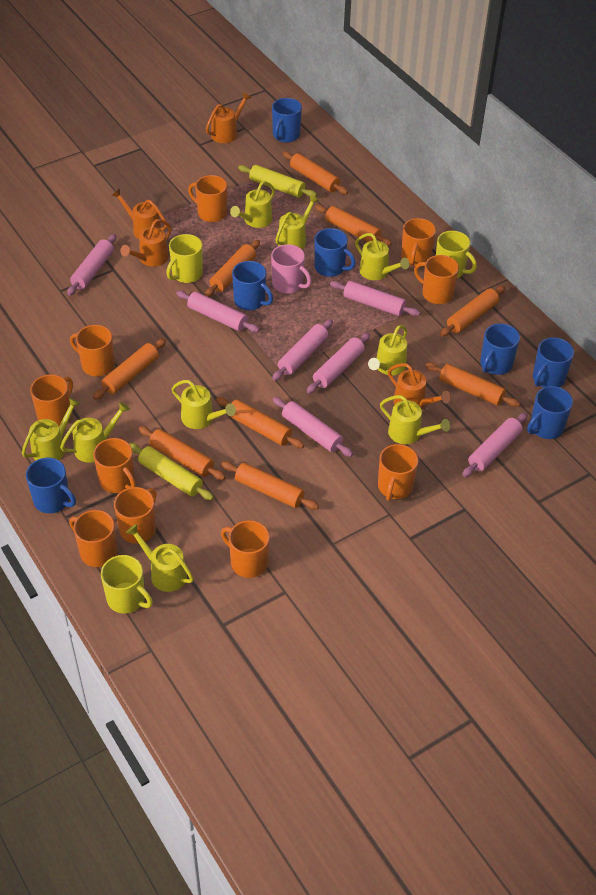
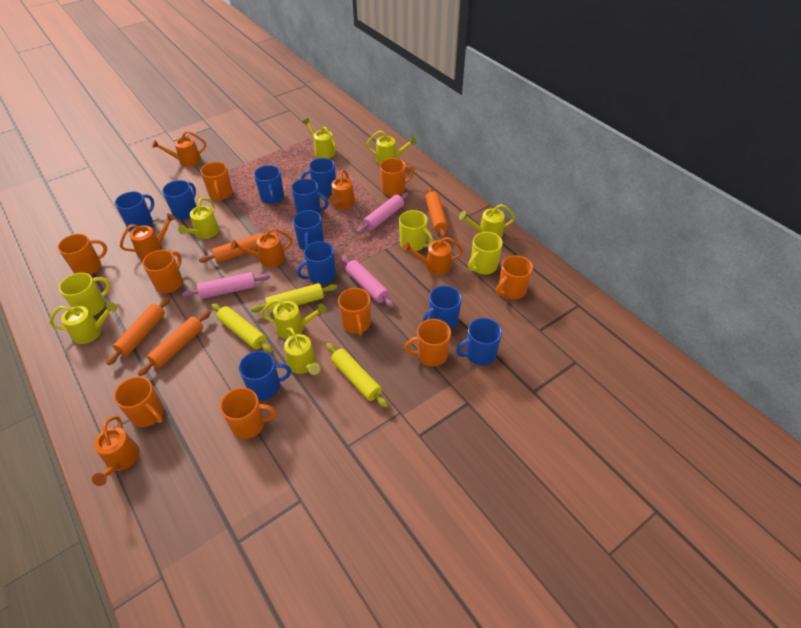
blue mug: [26,458,76,513] [232,261,273,311] [272,98,302,143] [315,228,356,277] [480,323,520,375] [527,386,573,439] [533,337,574,388] = 7 -> [115,192,154,231] [162,180,197,220] [239,351,291,400] [254,165,284,204] [291,178,328,213] [293,210,324,250] [297,241,336,284] [301,158,336,196] [422,286,462,330] [456,318,502,365] = 10
orange mug: [30,374,73,426] [69,510,117,567] [70,325,115,376] [93,438,136,493] [114,487,157,544] [188,175,227,222] [221,520,270,578] [378,444,418,501] [401,218,436,266] [414,255,459,304] = 10 -> [58,234,107,275] [114,377,164,427] [142,250,183,293] [200,162,233,200] [220,388,276,439] [338,288,371,336] [380,158,414,197] [404,319,451,366] [496,255,533,300] = 9
orange rolling pin: [93,338,166,400] [138,426,226,480] [205,240,260,297] [216,397,304,448] [221,461,319,510] [283,151,348,194] [315,205,392,246] [426,362,520,407] [440,286,505,336] = 9 -> [106,297,170,365] [138,310,211,376] [199,233,279,263] [425,187,448,238] = 4
orange watering can: [112,188,167,239] [120,219,172,267] [206,92,251,143] [388,363,451,409] = 4 -> [92,416,140,486] [120,213,176,259] [152,131,206,166] [231,228,293,267] [329,169,355,209] [403,237,463,275] = 6
pink mug: [271,244,311,294] = 1 -> none = 0
pink rolling pin: [67,234,116,296] [176,291,260,332] [272,319,333,381] [273,397,353,457] [307,333,370,393] [330,281,420,316] [462,413,528,477] = 7 -> [182,272,270,299] [342,256,394,308] [357,192,409,234] = 3
yellow rolling pin: [129,443,214,500] [238,165,317,198] = 2 -> [211,303,273,353] [251,283,338,313] [326,343,388,408] = 3
yellow watering can: [22,397,80,460] [60,402,130,463] [126,524,194,592] [172,380,236,429] [230,181,275,228] [275,195,319,249] [355,233,409,280] [368,325,407,375] [380,395,450,444] = 9 -> [50,302,117,344] [178,198,219,239] [261,299,327,339] [284,327,320,375] [302,118,336,159] [366,131,417,164] [459,204,515,238] = 7

